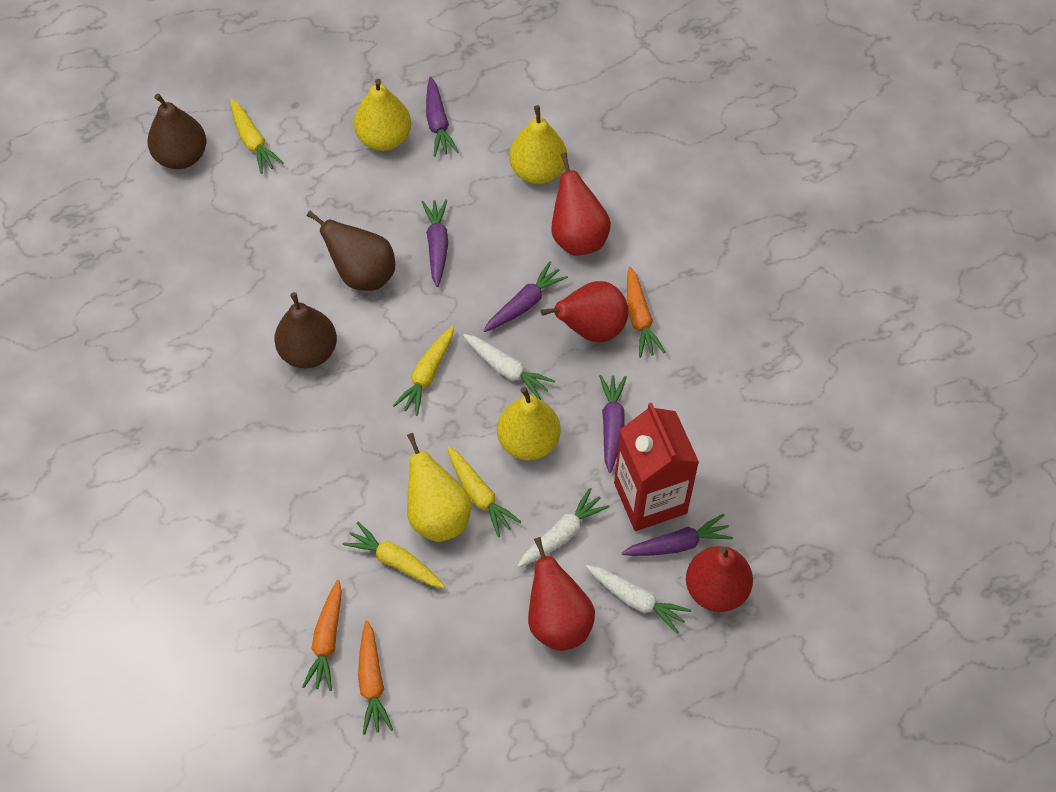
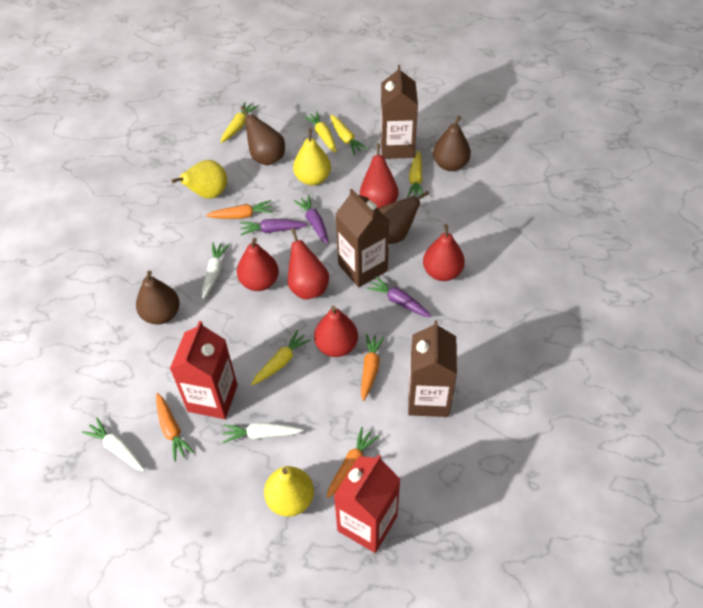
brown carton: none = 0 -> [336,189,389,287] [381,65,418,159] [408,320,457,417] = 3
brown pear: [148,94,206,169] [274,292,337,368] [307,211,395,291] = 3 -> [136,270,180,325] [240,106,285,166] [378,191,429,244] [433,116,471,171] = 4
orange carrot: [302,580,342,691] [358,620,393,735] [627,267,666,358] = 3 -> [156,393,194,462] [206,200,273,219] [327,427,379,498] [361,334,385,401] = 4
purple carrot: [422,200,448,287] [426,76,459,157] [483,261,568,332] [599,375,627,473] [622,514,733,556] = 5 -> [240,219,308,235] [294,195,328,245] [366,276,431,317] = 3
red carton: [614,403,699,531] = 1 -> [170,321,238,419] [334,454,401,553] = 2
red pear: [528,537,595,651] [541,281,628,343] [551,152,611,256] [686,546,753,612] = 4 -> [237,238,279,291] [288,228,329,300] [314,306,358,357] [360,143,399,208] [423,224,465,281] = 5
yellow carrot: [230,98,283,174] [343,522,445,588] [393,326,454,416] [447,447,521,537] = 4 -> [221,102,258,143] [251,330,311,385] [303,111,337,153] [330,115,368,155] [407,150,424,198] = 5
yellow pear: [354,79,411,151] [407,433,471,542] [497,387,561,460] [509,105,567,184] = 4 -> [171,160,227,199] [264,466,314,517] [293,129,331,186] = 3

